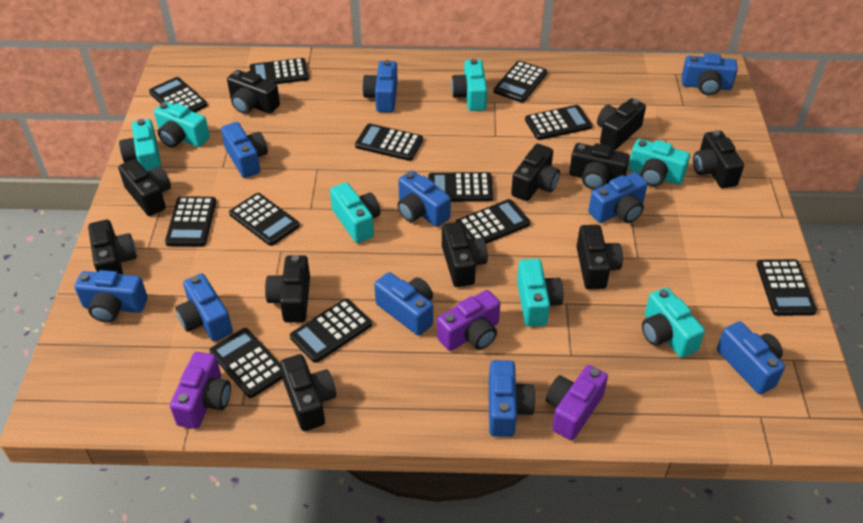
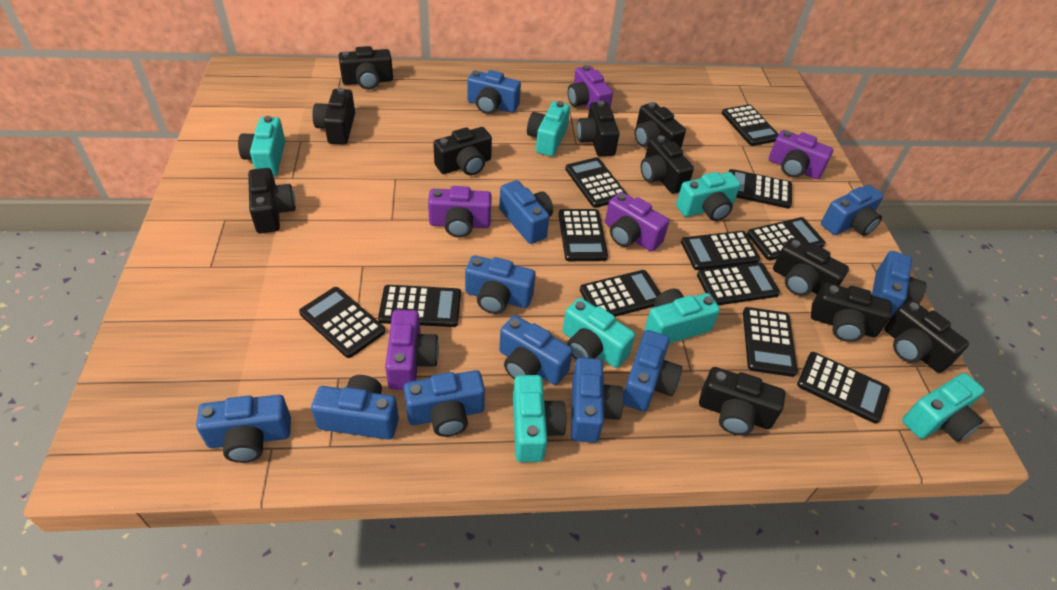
blue camera: [74,270,148,323] [176,273,233,342] [221,122,268,178] [362,60,398,112] [374,272,433,336] [398,170,451,227] [489,360,535,437] [588,172,648,223] [681,53,738,95] [717,321,785,394] = 10 -> [196,395,291,463] [311,375,399,440] [404,370,485,437] [465,255,536,314] [467,70,521,114] [499,180,553,244] [499,315,573,385] [571,357,624,443] [624,330,682,411] [821,185,884,236] [872,251,926,317] = 11
purple camera: [170,352,231,429] [437,290,500,351] [546,365,608,441] = 3 -> [385,310,439,390] [428,186,492,238] [568,65,613,110] [605,192,669,252] [769,130,833,179] = 5

